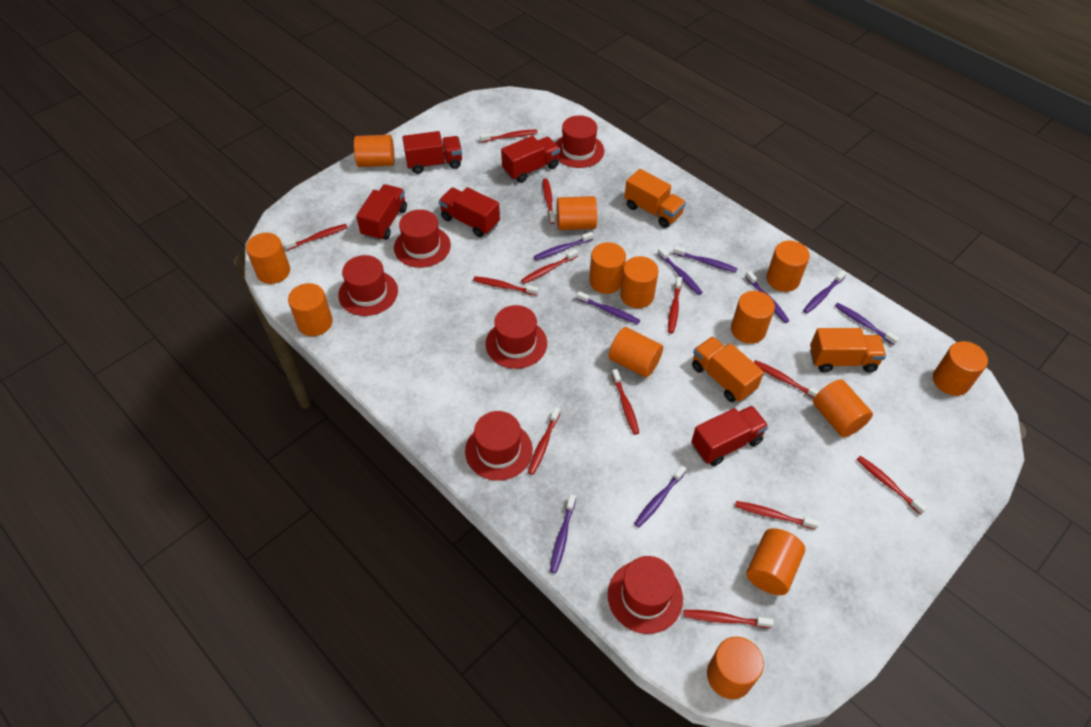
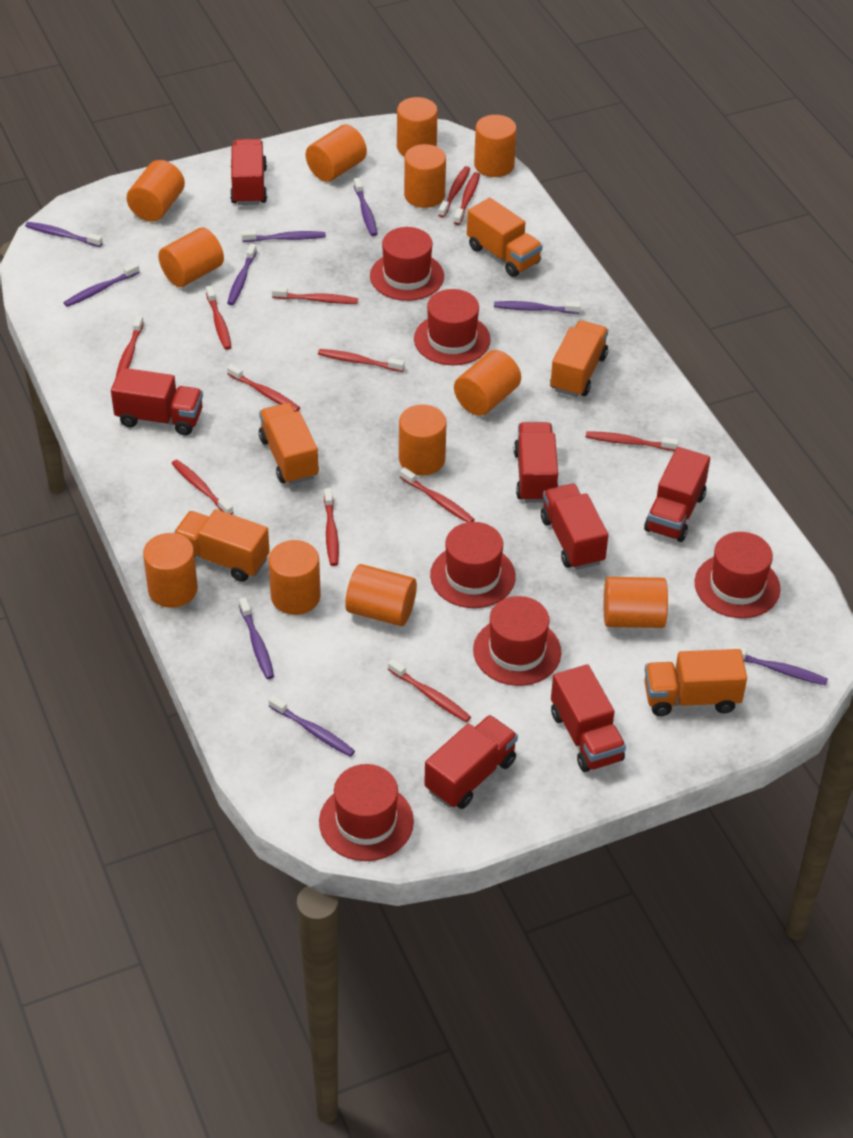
orange cylinder: [246,233,290,284] [288,283,333,336] [354,135,395,167] [557,196,597,230] [589,242,626,294] [609,327,663,378] [620,256,659,308] [707,637,764,699] [731,291,775,344] [746,528,805,595] [766,241,810,292] [813,379,873,437] [933,341,988,396] = 13 -> [127,160,185,222] [143,533,198,608] [158,227,224,287] [268,540,321,615] [306,125,367,182] [345,564,417,626] [397,97,438,156] [399,404,447,476] [404,144,446,208] [454,350,521,416] [474,115,517,177] [604,577,668,628] = 12
orange truck: [624,169,686,228] [692,336,764,402] [810,328,886,373] = 3 -> [174,509,270,582] [259,403,319,485] [467,198,543,277] [550,320,608,397] [644,649,747,716] = 5
red truck: [356,184,407,241] [402,131,462,174] [439,187,500,237] [501,136,560,183] [691,406,769,466] = 5 -> [111,368,203,435] [230,139,267,205] [424,715,518,809] [514,422,559,503] [541,484,608,570] [551,664,626,772] [644,447,710,542] = 7

